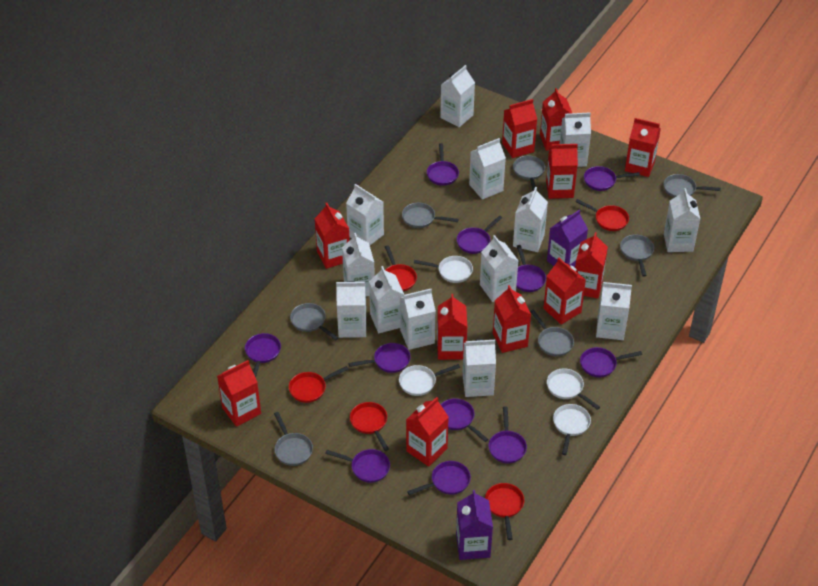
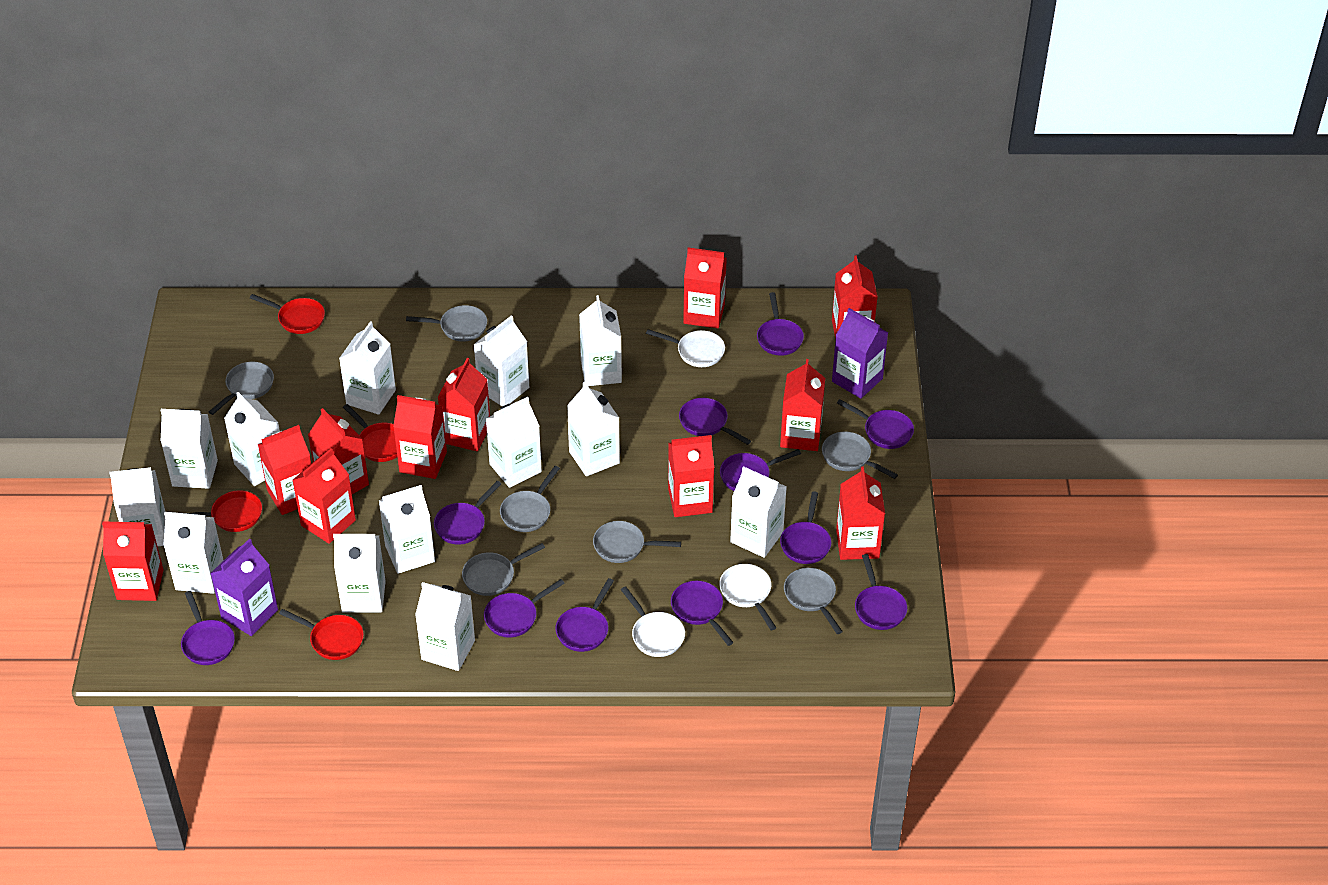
red pan: [289,366,349,403] [350,402,389,451] [385,245,417,291] [485,483,524,540] [575,199,629,231] = 5 -> [185,490,262,532] [250,294,325,334] [279,609,364,660] [343,404,397,462] = 4
white pan: [399,364,460,396] [414,256,473,283] [547,368,600,410] [553,404,591,455] = 4 -> [621,586,685,657] [646,329,725,367] [719,564,776,630] = 3

